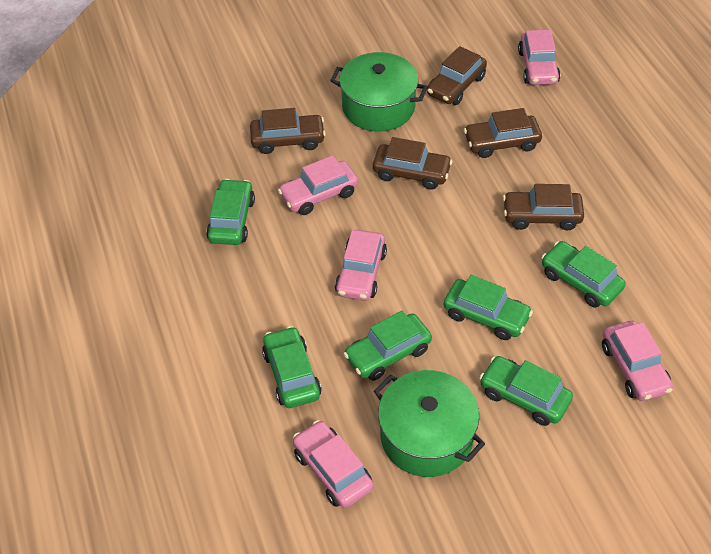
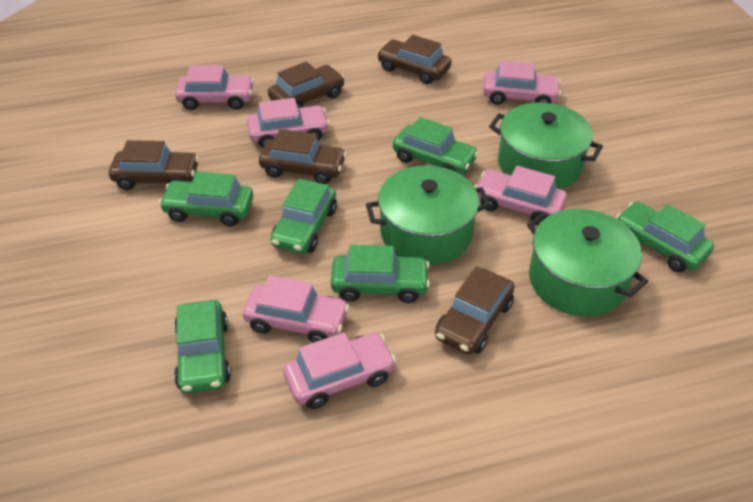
green pot: [330,52,428,131] [374,370,485,477] = 2 -> [366,165,490,265] [489,103,603,189] [527,209,648,317] = 3
pink car: [278,155,358,215] [293,420,374,508] [335,230,387,301] [518,30,560,85] [602,321,673,401] = 5 -> [175,65,254,110] [243,275,349,343] [247,98,330,148] [283,332,396,409] [474,166,567,226] [483,61,561,105] = 6

